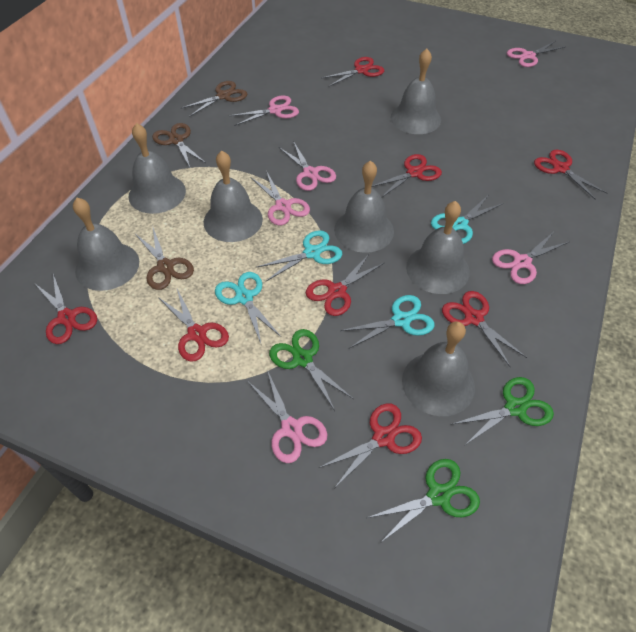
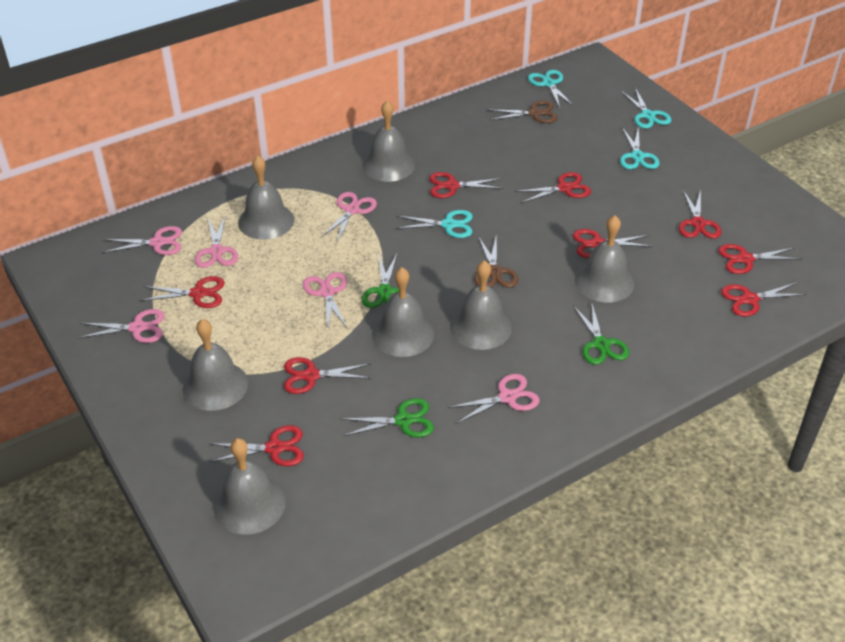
brown scissors: [135,225,194,290] [152,123,206,167] [181,81,247,117] = 3 -> [474,236,518,288] [489,100,557,123] = 2
red scissors: [34,274,97,344] [158,289,229,362] [306,253,384,316] [319,403,422,487] [322,57,384,86] [372,154,442,198] [442,291,527,368] [534,150,608,200] = 8 -> [141,276,225,308] [210,425,304,466] [284,357,371,394] [429,172,503,198] [515,172,591,203] [573,229,653,258] [679,190,721,238] [718,244,801,274] [721,282,806,317] = 9

